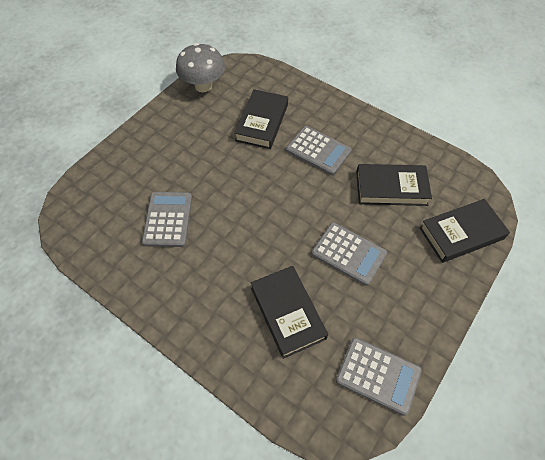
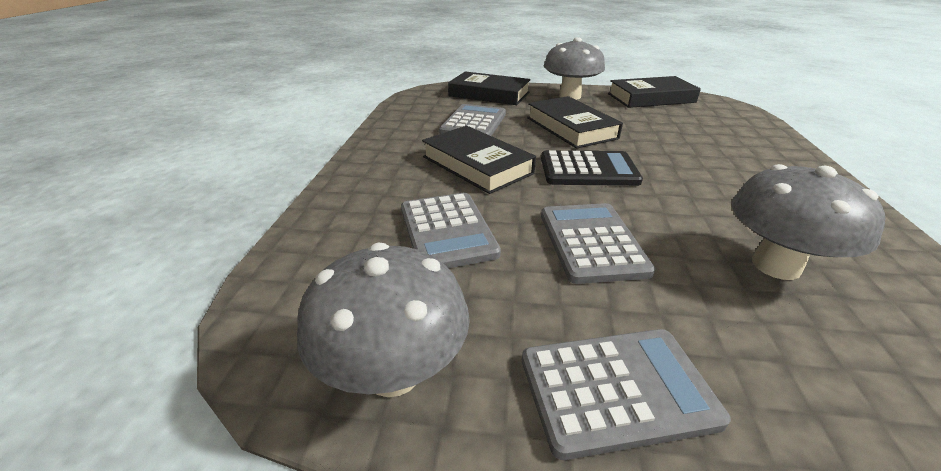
black calculator: none = 0 -> [541,150,643,186] = 1
grey mushroom: [176,43,225,92] = 1 -> [297,243,470,397] [544,37,605,100] [732,164,885,280] = 3

